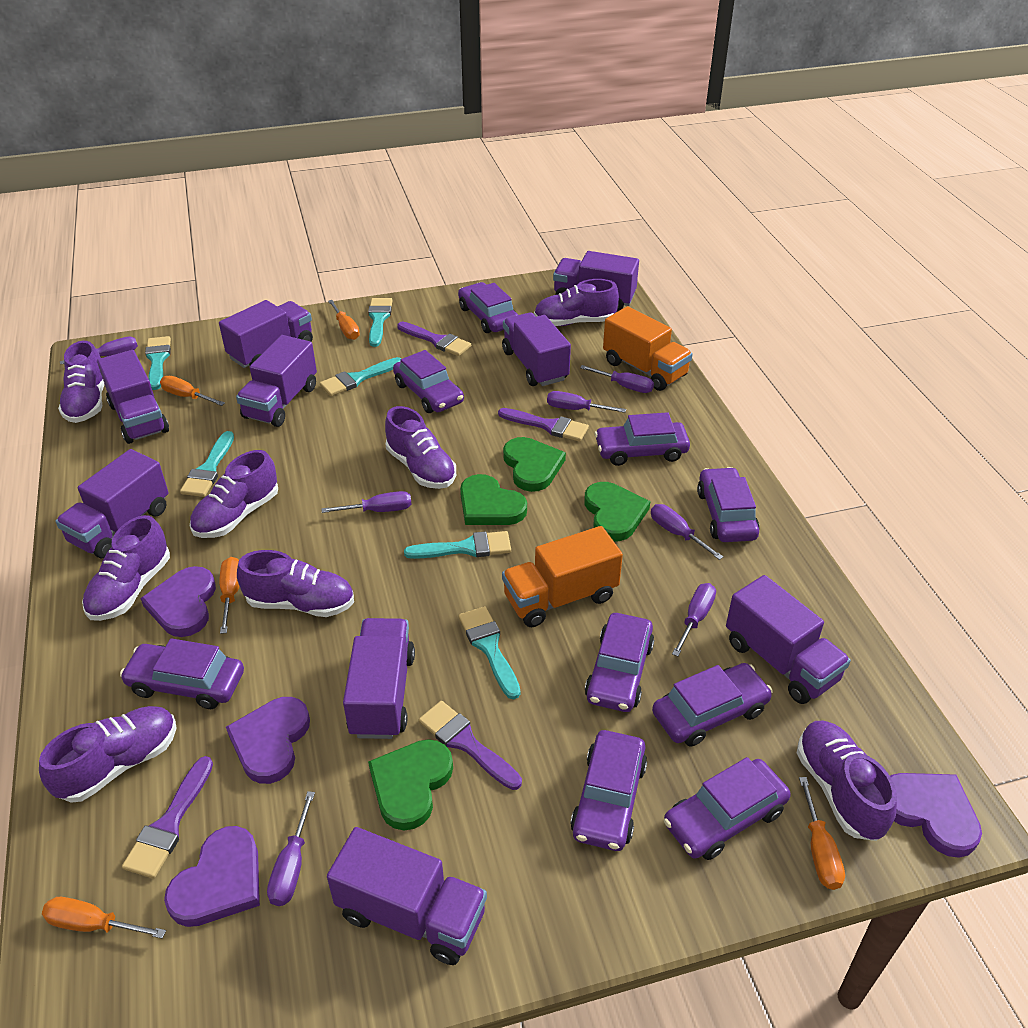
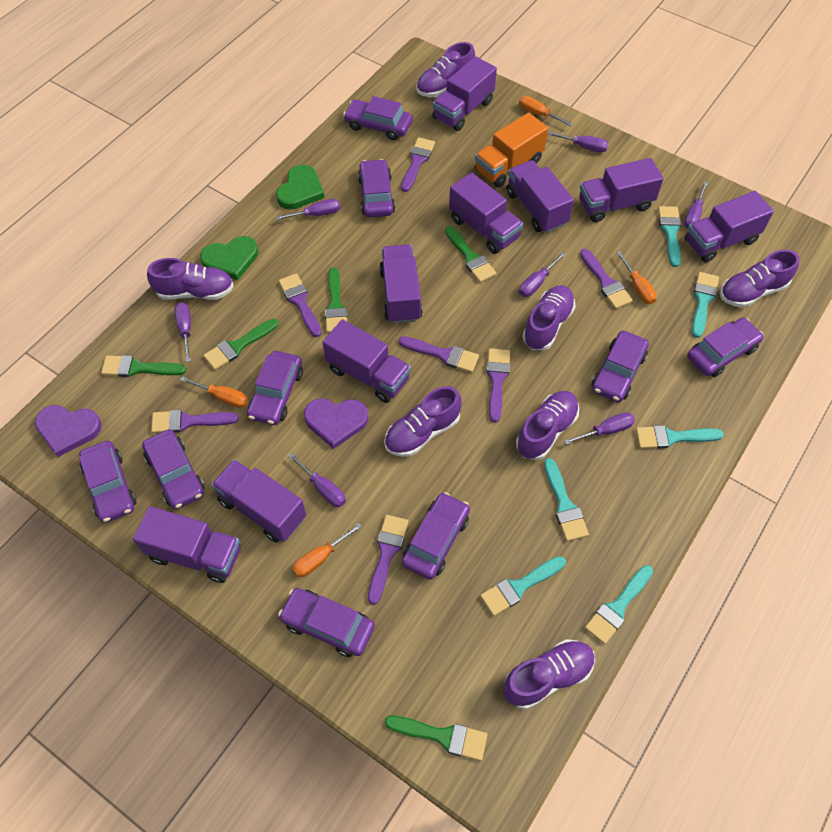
green brush: none = 0 -> [101,355,186,377] [203,319,278,370] [325,268,347,333] [384,715,487,761] [445,226,497,283] = 5
green heart: [368,739,453,830] [460,474,527,525] [503,437,566,492] [584,482,650,541] = 4 -> [200,236,258,280] [276,165,324,209] = 2
orange screwdriver: [42,897,166,939] [160,376,225,406] [219,557,239,634] [328,300,360,340] [799,777,845,890] = 5 -> [180,376,248,408] [292,523,362,577] [519,96,573,127] [616,251,657,304] = 4
orange truck: [502,526,623,627] [603,306,693,391] = 2 -> [475,113,548,187] = 1
purple brush: [122,756,213,878] [397,321,471,356] [419,701,522,790] [498,408,589,442] = 4 -> [151,410,239,433] [279,273,322,337] [368,515,408,605] [398,336,479,373] [401,137,435,192] [486,348,510,422] [580,249,633,309] = 7
purple heart: [140,566,216,637] [164,826,260,927] [226,697,310,784] [890,773,982,858] = 4 -> [35,405,102,457] [304,398,368,449] = 2
purple shoe: [39,706,177,803] [58,341,105,423] [82,515,170,621] [190,450,278,538] [237,550,354,617] [385,406,456,489] [534,279,619,326] [797,721,897,841] = 8 -> [147,258,234,300] [384,386,462,457] [416,42,475,97] [503,639,595,710] [516,391,579,460] [522,285,575,350] [720,250,799,308] = 7

